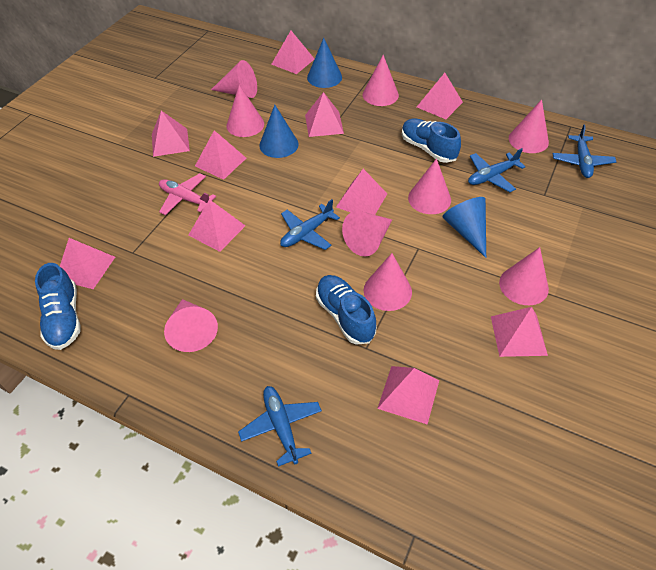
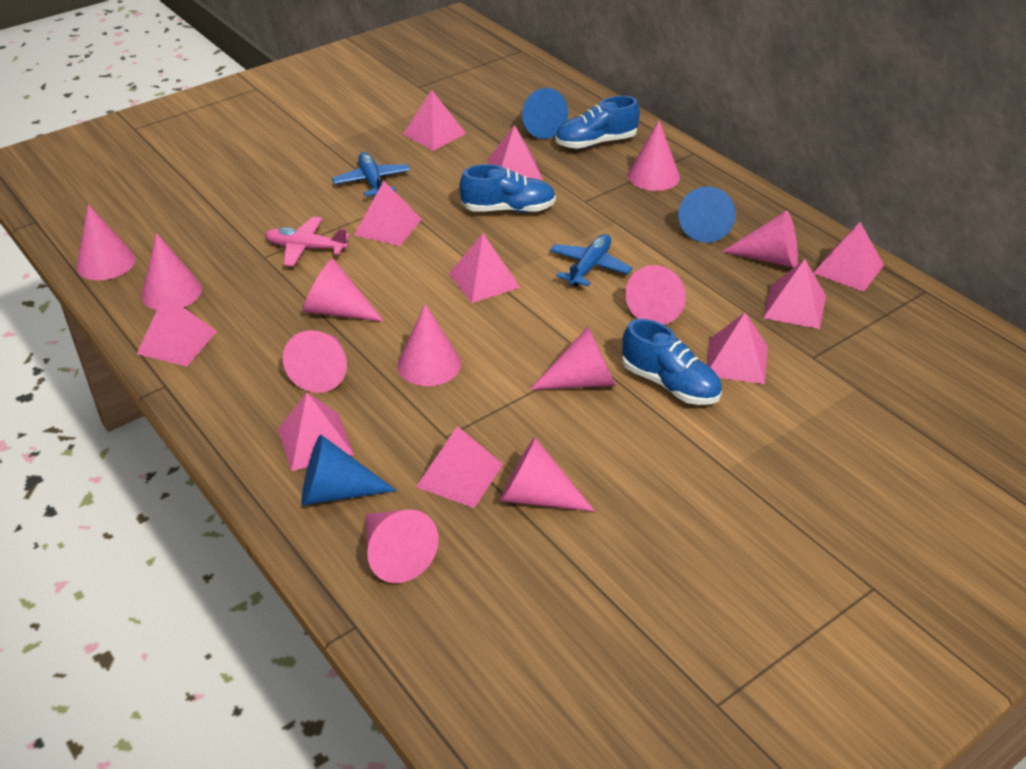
blue plane: [238,386,322,467] [280,199,340,250] [468,148,526,192] [552,124,616,178] = 4 -> [332,152,410,197] [550,234,633,286] = 2
pink cone: [164,299,218,352] [211,60,257,98] [227,85,264,137] [342,211,392,256] [362,55,399,106] [364,253,412,311] [408,158,451,214] [499,247,549,305] [509,99,549,153] = 9 -> [76,204,136,280] [142,233,202,310] [283,330,347,393] [303,259,384,322] [366,510,439,583] [398,304,461,386] [500,437,595,512] [530,327,616,390] [625,265,686,325] [628,120,680,191] [722,210,798,268] = 11

